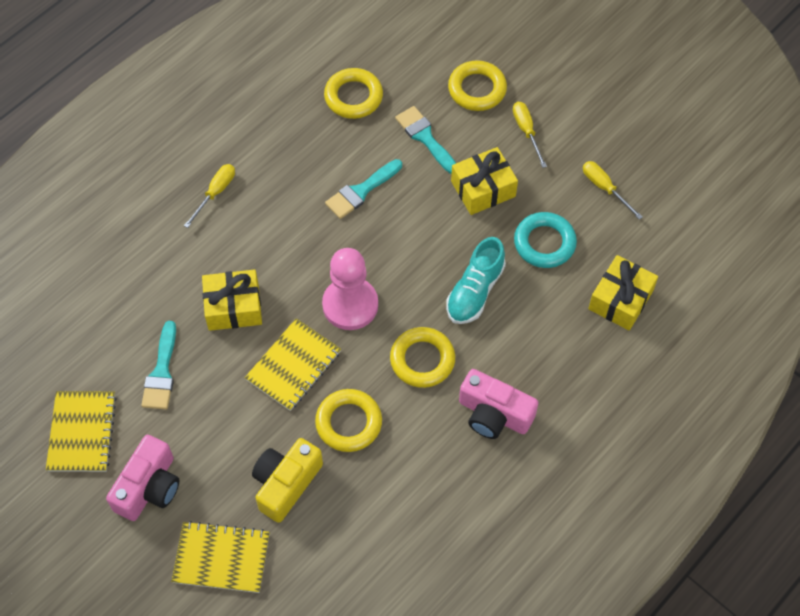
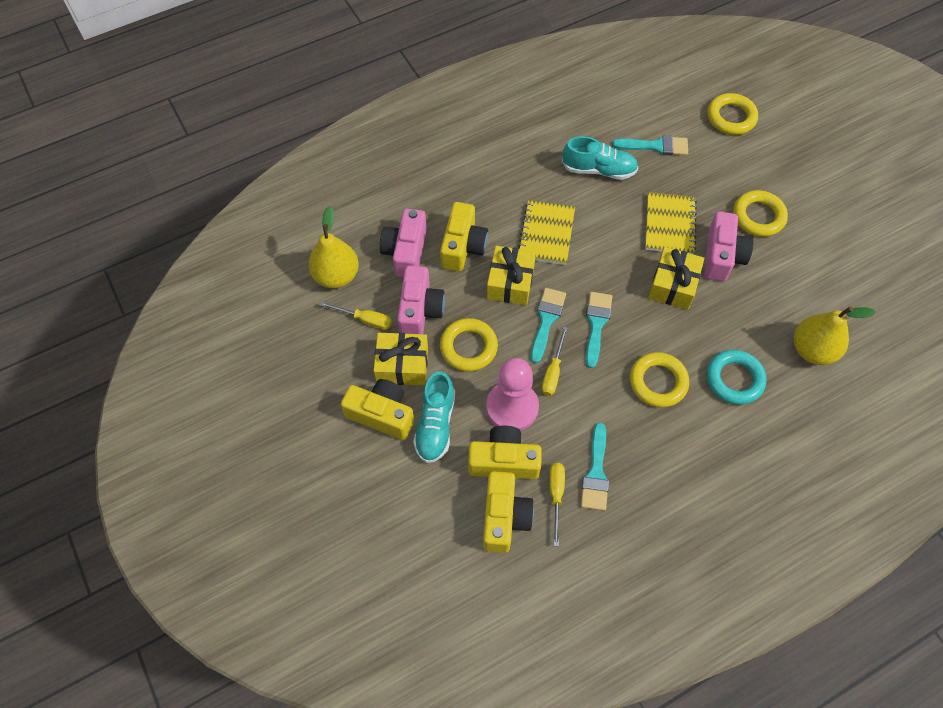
pink camera: [106,435,179,521] [459,369,539,439] = 2 -> [380,209,427,277] [397,265,445,334] [704,211,753,281] = 3
turquoise brush: [141,321,176,409] [325,159,402,219] [395,106,456,174] = 3 -> [531,288,566,363] [581,423,609,511] [586,292,613,368] [612,136,688,155] = 4
turquoise shoe: [446,237,506,324] = 1 -> [413,371,455,463] [562,136,638,180] = 2
yellow camera: [252,438,323,523] = 1 -> [341,379,414,440] [440,202,488,271] [468,426,542,479] [483,471,534,553] = 4
yellow notebook: [46,391,117,472] [171,521,270,593] [245,318,341,411] = 3 -> [518,200,575,265] [645,192,697,254] = 2
yellow pear: none = 0 -> [308,206,359,288] [794,306,876,365] = 2

